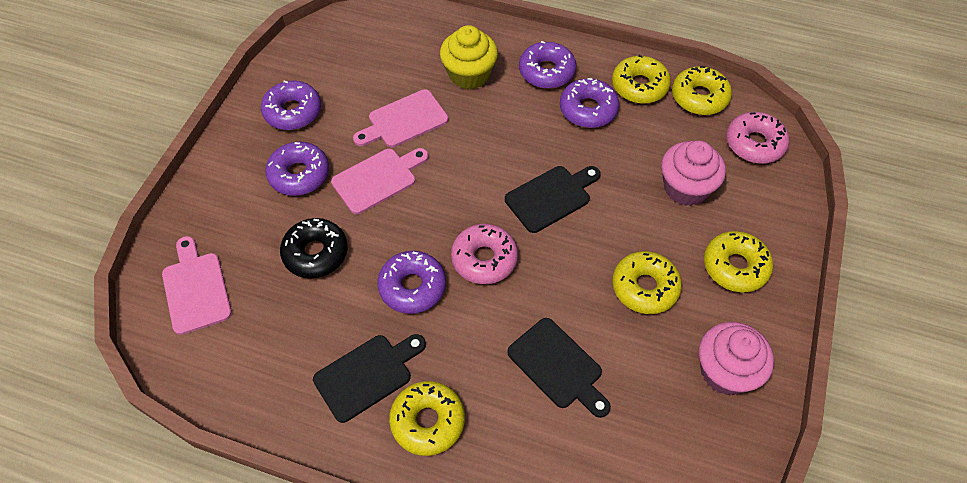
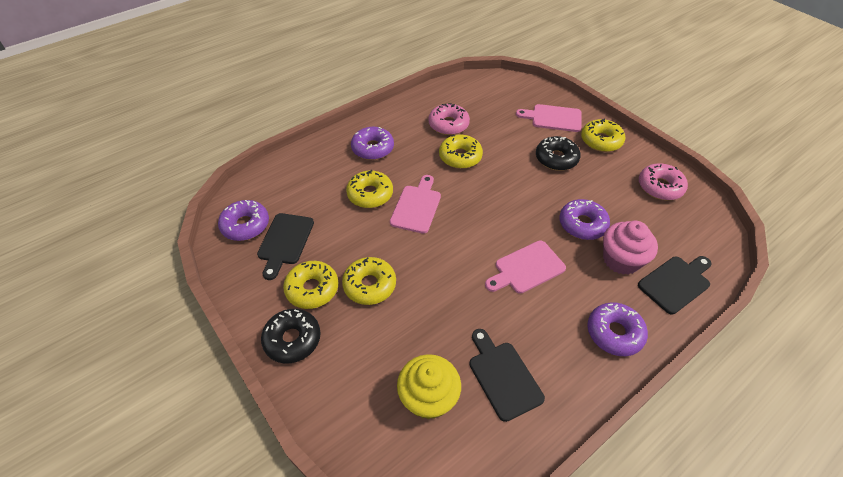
black donut: [280,218,348,278] = 1 -> [261,309,321,363] [536,136,581,171] = 2
pink cupcake: [661,140,726,206] [699,322,774,395] = 2 -> [603,221,658,275] = 1
purple donut: [261,81,321,130] [265,142,329,196] [378,251,446,314] [519,41,576,89] [560,78,619,128] = 5 -> [218,200,269,241] [351,127,394,160] [559,199,610,240] [587,302,648,356] = 4

